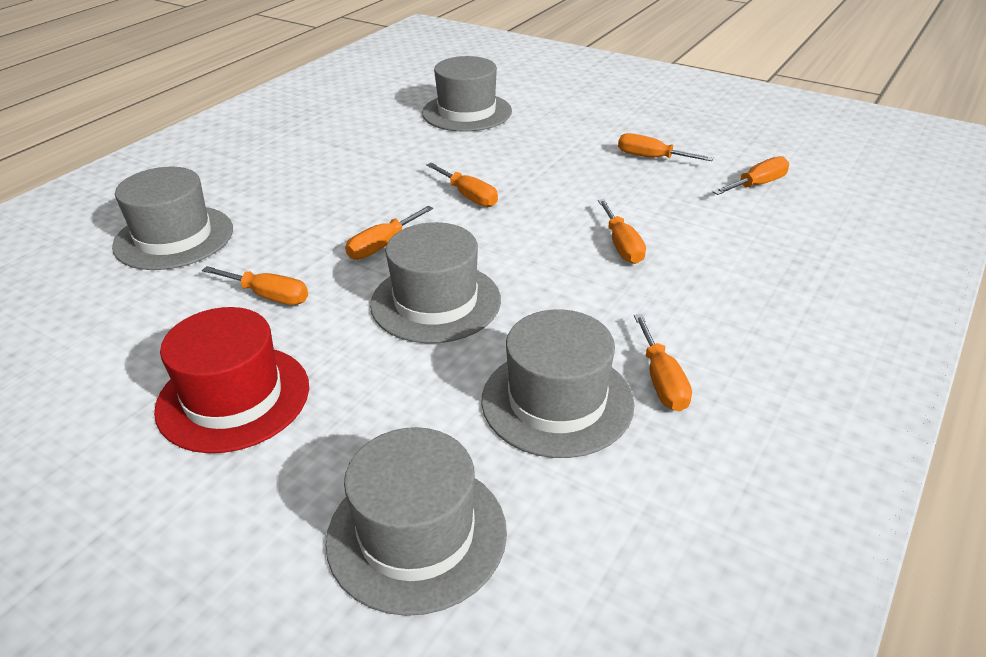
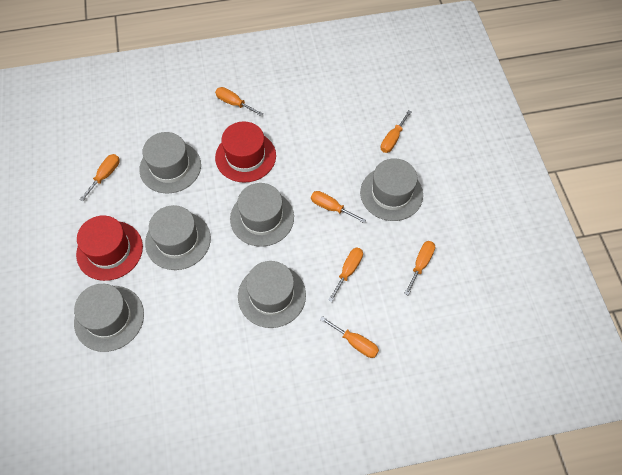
grey hat: [112,167,233,270] [326,427,507,616] [370,222,501,343] [422,56,512,132] [481,310,635,458] = 5 -> [74,284,144,352] [139,132,201,194] [145,205,211,270] [230,183,294,247] [238,261,306,328] [360,158,423,221] = 6
red hat: [154,307,309,453] = 1 -> [76,215,143,281] [215,121,276,183] = 2

